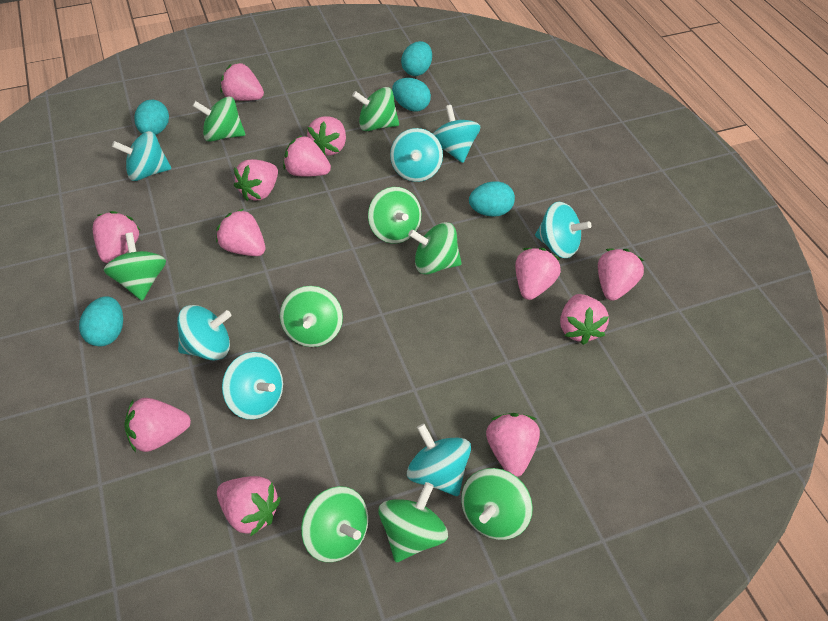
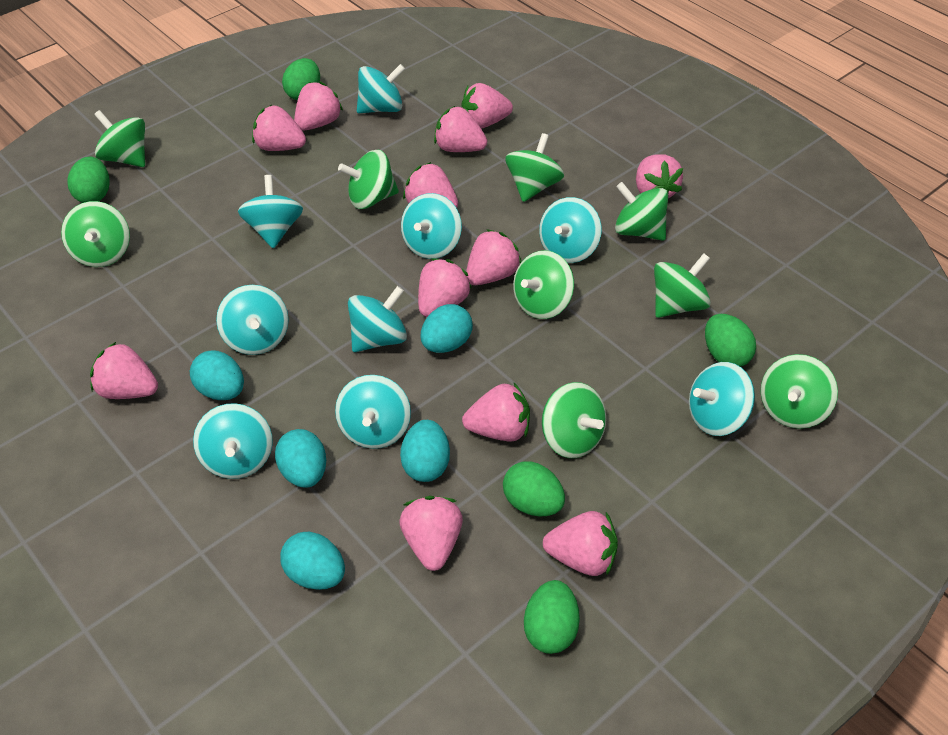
green egg: none = 0 -> [67,157,110,203] [282,58,320,100] [503,461,565,516] [524,580,580,654] [705,314,756,367] = 5
turquoise spinning top: [112,131,171,181] [177,305,231,361] [222,352,283,420] [390,128,443,182] [407,423,471,496] [433,105,480,163] [535,202,591,258] = 7 -> [193,403,273,479] [216,285,289,355] [238,175,303,249] [335,375,411,449] [348,286,407,352] [357,64,405,113] [401,193,462,259] [539,197,602,263] [689,362,755,436] = 9

